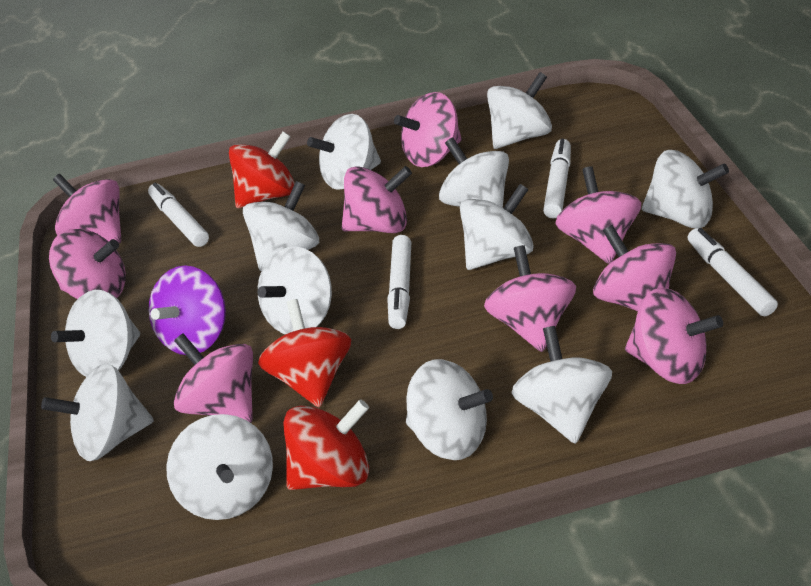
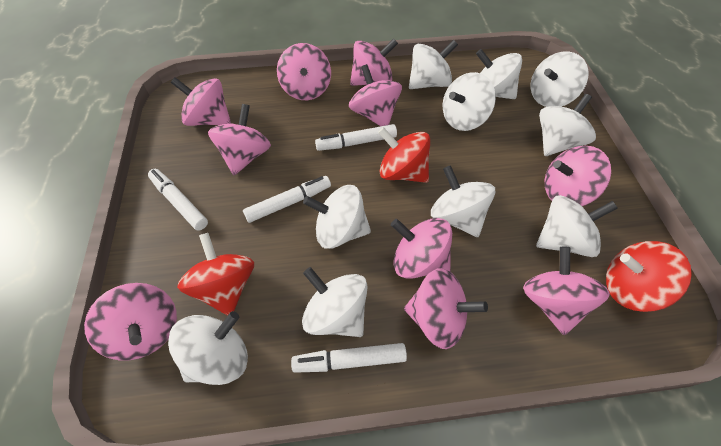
pink spinning top: [49,229,126,299] [53,174,121,243] [174,333,253,423] [342,166,412,233] [394,92,462,167] [484,245,576,352] [555,166,641,264] [593,225,676,311] [625,288,723,384] = 9 -> [84,283,177,360] [171,77,231,126] [208,104,271,175] [277,43,331,100] [349,64,402,126] [350,39,398,86] [391,218,452,279] [404,268,488,349] [523,247,610,335] [545,146,611,206] = 10
purple spinning top: [149,266,226,355] = 1 -> none = 0
white spinning top: [41,363,154,461] [51,290,140,377] [166,414,273,520] [243,181,319,271] [257,247,332,334] [307,114,381,190] [406,359,493,460] [439,137,509,208] [460,184,534,270] [487,72,552,149] [512,326,612,444] [642,150,729,228] = 12 -> [168,311,248,385] [302,267,368,337] [303,185,371,249] [409,40,458,89] [431,165,495,237] [443,72,496,131] [476,49,522,99] [531,51,589,107] [536,195,618,257] [539,94,596,156] = 10

